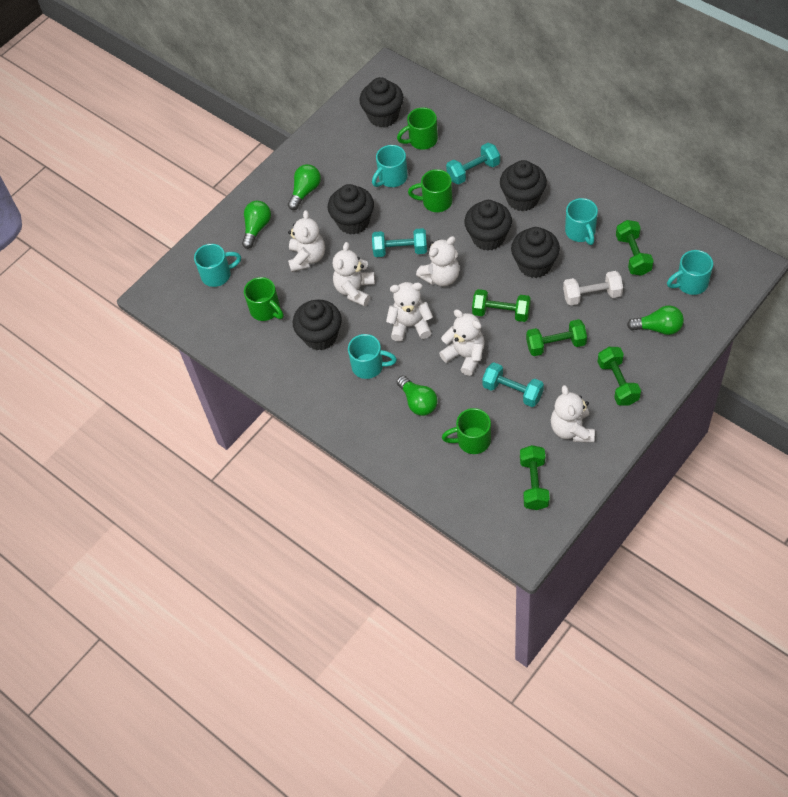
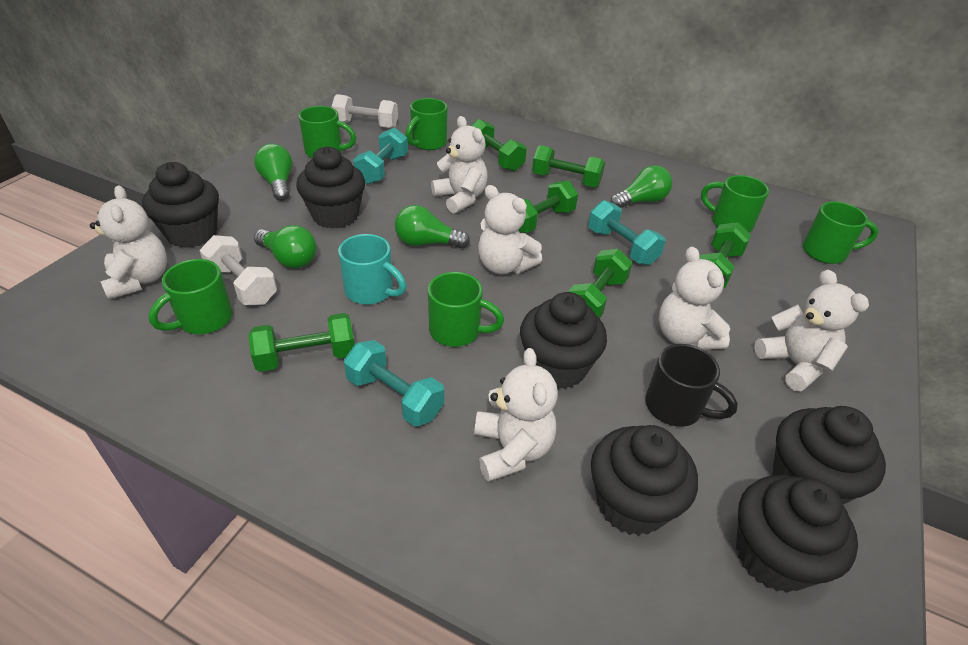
black mug: none = 0 -> [645,344,738,427] = 1
green dumbbell: [472,289,531,322] [520,445,550,510] [526,319,587,356] [598,347,641,406] [616,220,654,276] = 5 -> [248,313,354,372] [471,119,527,171] [518,180,578,233] [532,145,605,188] [568,249,633,319] [699,222,751,288] = 6
green mug: [244,277,284,321] [397,107,438,150] [408,169,452,212] [442,408,491,454] = 4 -> [148,259,233,334] [298,106,356,158] [405,98,448,150] [428,272,504,347] [701,175,769,233] [803,201,879,264] = 6
turquoise mug: [194,244,241,287] [348,334,397,379] [372,145,408,187] [565,198,598,245] [667,250,713,295] = 5 -> [338,234,406,305] = 1
white dumbbell: [563,271,623,306] = 1 -> [199,235,277,305] [332,94,398,128] = 2

